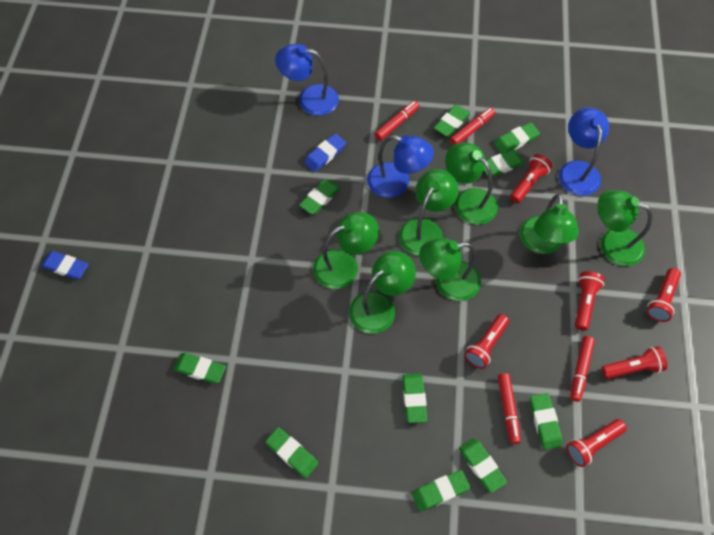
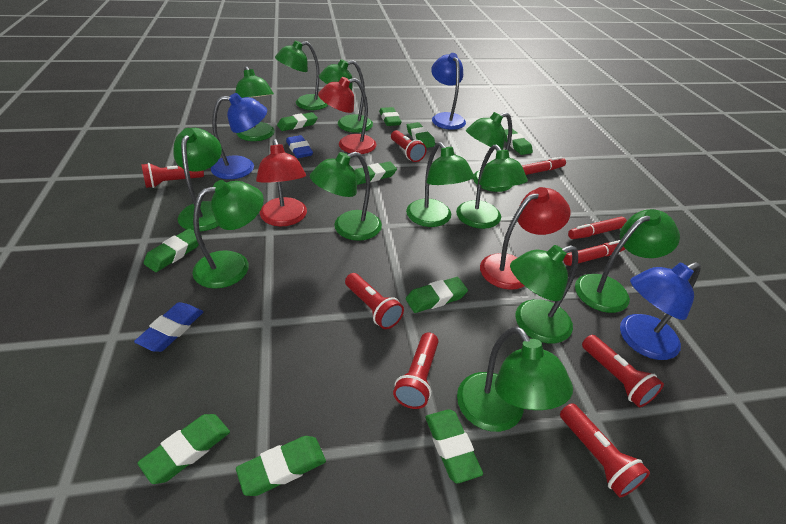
green lamp: [313,212,379,289] [349,251,416,334] [399,169,459,256] [419,238,481,301] [445,142,498,225] [520,194,579,254] [597,191,652,266] = 7 -> [173,128,222,231] [192,180,264,289] [235,66,275,141] [275,41,328,110] [310,152,382,241] [319,59,373,133] [406,142,474,227] [456,145,528,229] [457,326,573,432] [466,112,512,192] [510,245,578,343] [575,209,680,313] = 12
red lamp: none = 0 -> [256,139,307,226] [318,77,376,154] [480,187,570,290] = 3
red marker: [375,101,420,141] [450,107,495,145] [498,373,521,444] [570,336,595,402] = 4 -> [522,157,566,175] [563,240,625,266] [568,217,627,239] = 3

